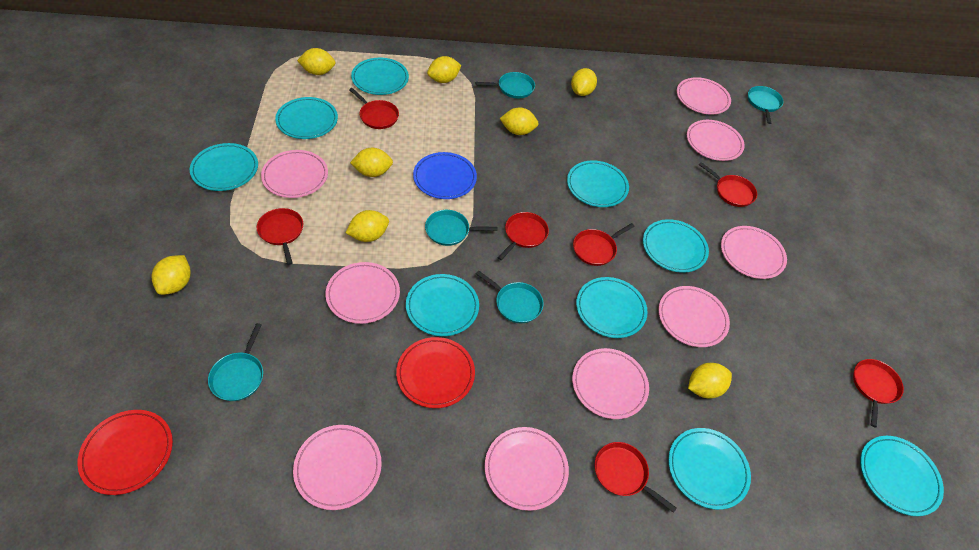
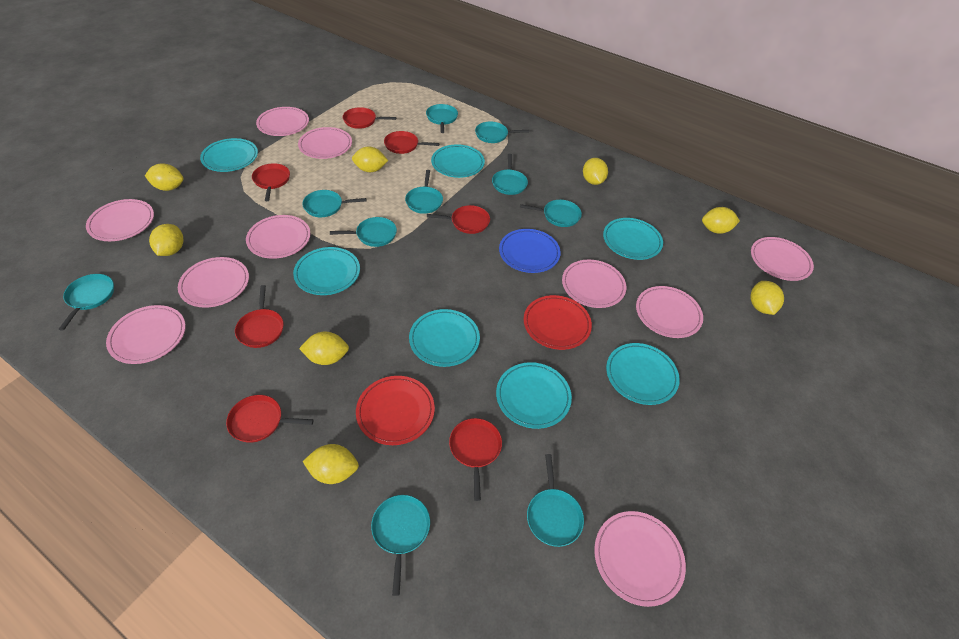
pink plate: [261,150,328,198] [293,425,382,510] [326,262,400,324] [485,427,569,511] [572,348,649,419] [658,286,730,347] [677,77,731,115] [687,120,745,161] [721,226,787,279] = 9 -> [86,199,154,241] [106,305,186,364] [178,257,249,308] [246,215,311,259] [256,107,309,136] [298,127,352,159] [562,260,626,308] [594,511,686,607] [636,286,703,338] [751,237,814,281] = 10
turquoise pan: [208,323,263,401] [425,210,498,246] [476,72,535,99] [476,270,543,323] [748,86,783,124] = 5 -> [59,274,114,331] [302,190,366,217] [330,217,397,247] [371,495,430,596] [405,170,443,214] [426,104,458,133] [475,122,529,143] [492,154,528,195] [520,200,582,227] [527,454,584,547] = 10
turquoise plate: [190,143,258,191] [275,97,338,139] [351,58,409,95] [406,274,479,336] [567,160,629,207] [576,277,648,338] [643,219,709,273] [668,428,751,510] [860,436,944,516] = 9 -> [200,138,258,172] [293,247,360,295] [409,309,480,367] [431,144,485,178] [496,362,572,429] [603,218,663,260] [606,343,680,405] = 7

